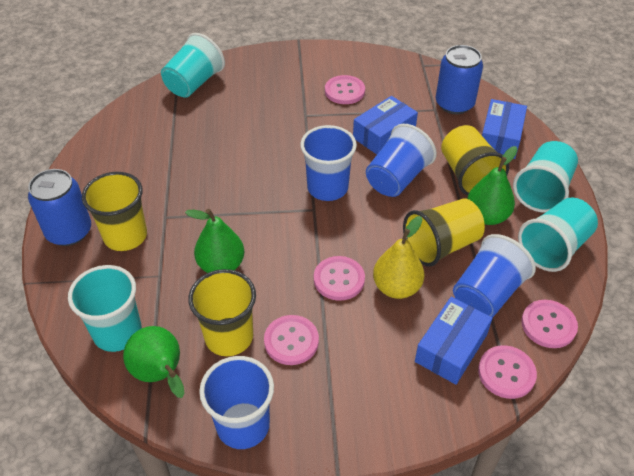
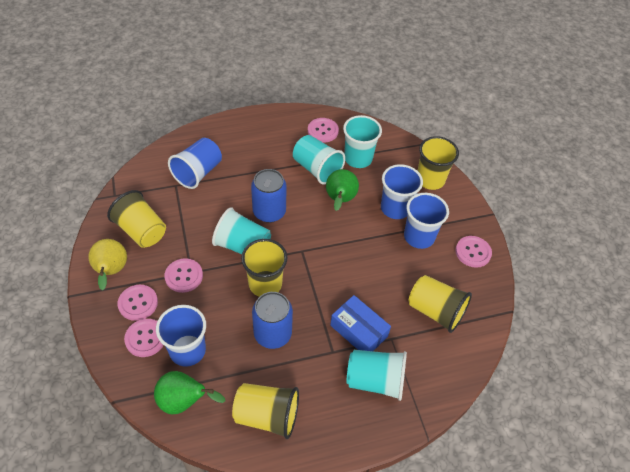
blue box: [353,96,418,154] [415,297,493,385] [482,99,527,159] = 3 -> [330,295,391,351] = 1
green pear: [123,326,184,398] [185,209,244,273] [467,146,517,225] = 3 -> [154,371,225,415] [326,169,359,211] = 2
yellow cup: [82,172,147,251] [188,269,256,356] [403,198,485,267] [441,125,509,196] = 4 -> [107,190,166,248] [232,383,299,439] [241,239,287,297] [409,275,472,333] [417,136,459,190] = 5

